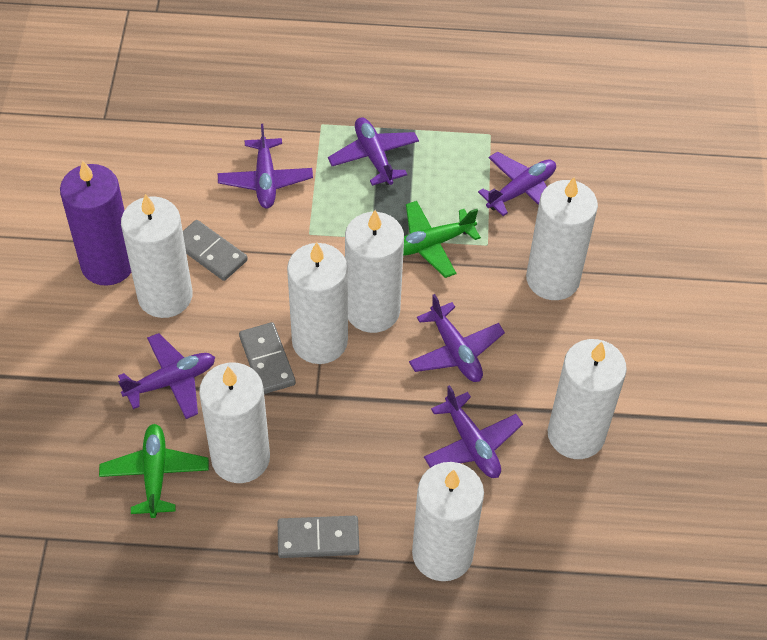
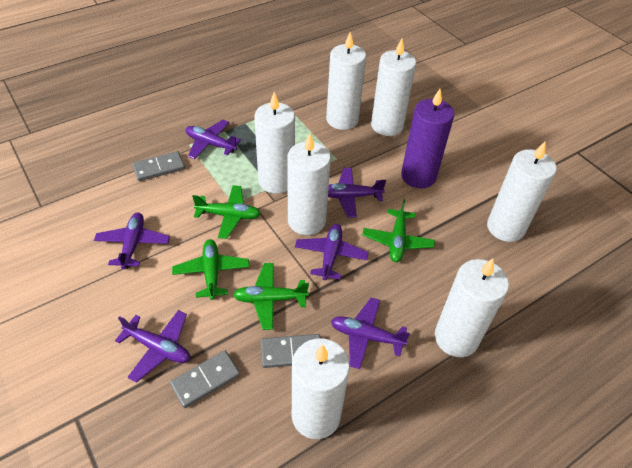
green plane: [99,424,209,518] [403,201,481,278] = 2 -> [172,239,250,300] [192,185,261,239] [233,263,309,330] [362,199,435,262] = 4

